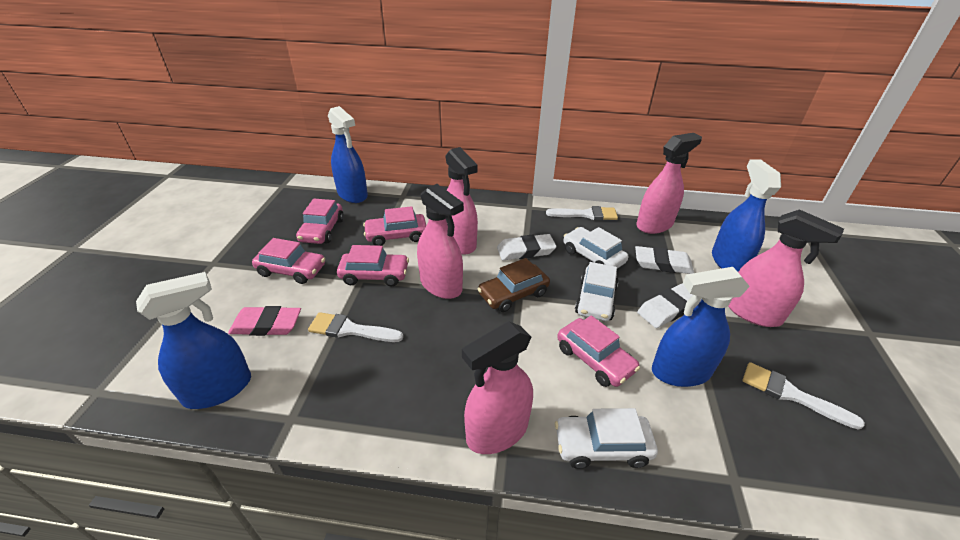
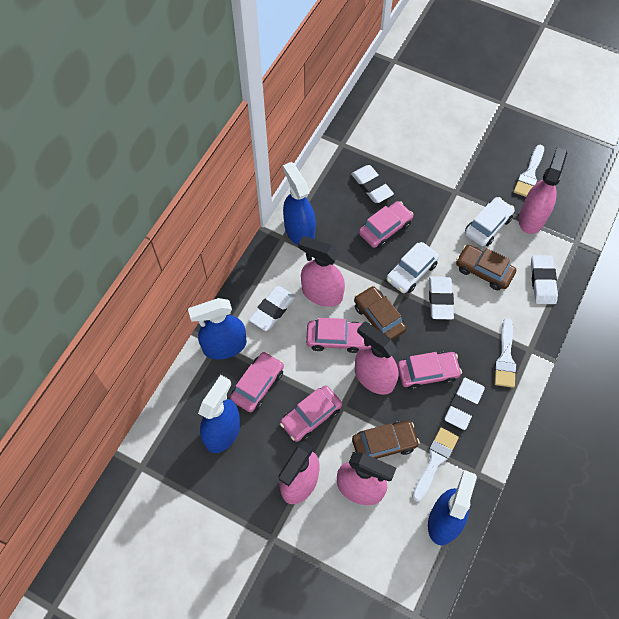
brown car: [478,258,550,312] = 1 -> [352,421,420,459] [354,286,407,340] [456,245,516,290] = 3
pink eraser: [228,306,301,336] = 1 -> none = 0
white car: [555,408,658,469] [563,227,628,268] [575,262,619,321] = 3 -> [386,242,439,293] [465,197,515,246] = 2
white eraser: [497,234,557,260] [635,246,694,274] [637,283,702,328] = 3 -> [249,286,295,331] [351,165,394,203] [429,276,454,319] [445,378,485,430] [531,255,558,304] = 5

